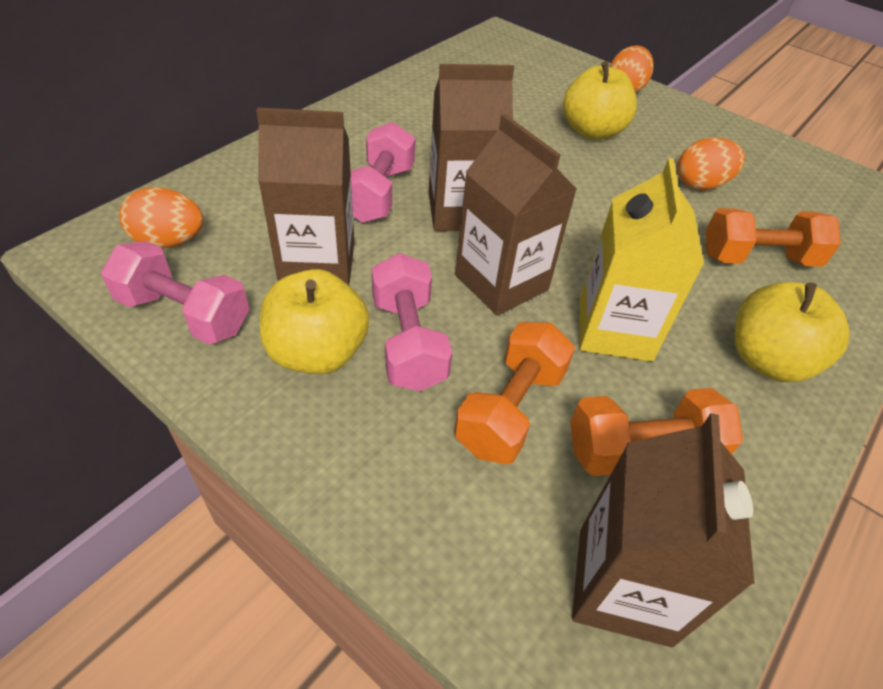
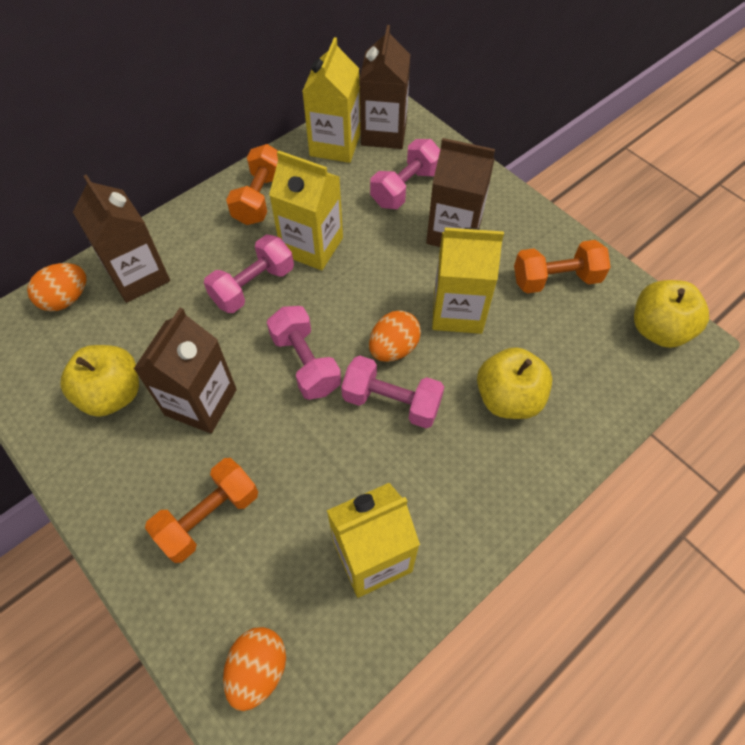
pink dumbbell: [101,241,249,344] [351,122,416,223] [372,253,452,391] = 3 -> [204,235,294,313] [267,306,341,400] [341,356,444,428] [370,139,440,209] = 4
yellow carton: [580,158,704,362] = 1 -> [269,150,343,270] [302,37,360,163] [327,483,420,598] [432,227,504,334] = 4

